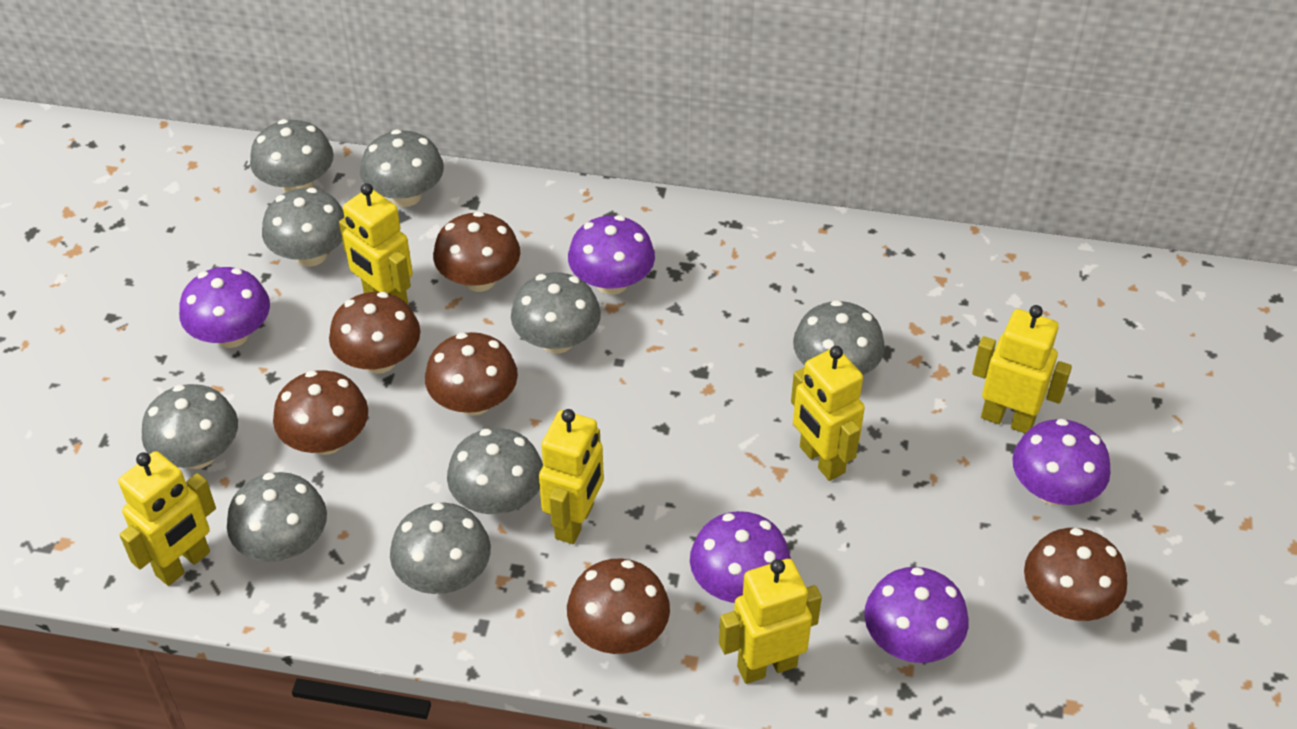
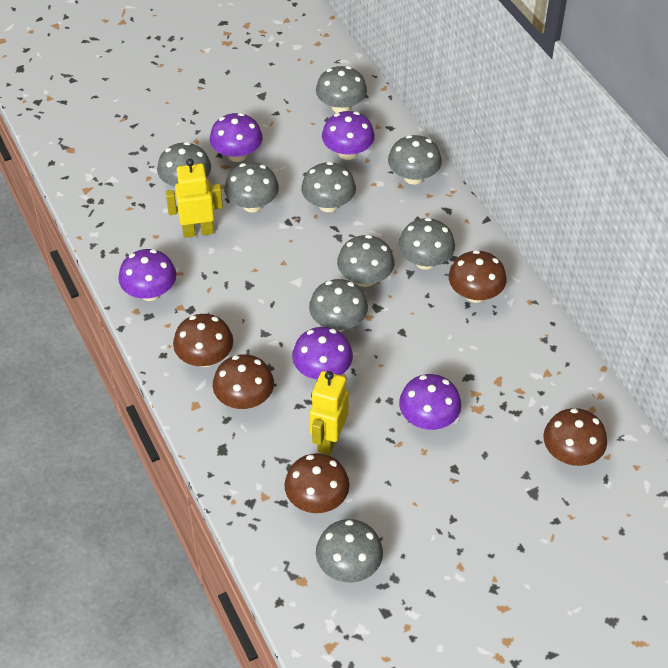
brown mushroom: [273,370,368,455] [329,292,420,374] [425,332,518,416] [433,211,520,292] [567,558,670,654] [1024,528,1127,621] = 6 -> [173,314,233,367] [213,354,274,409] [284,453,350,513] [449,250,506,303] [543,408,607,466] = 5
yellow robot: [118,451,216,586] [339,183,413,306] [539,409,604,544] [719,559,822,684] [791,346,865,481] [972,305,1072,434] = 6 -> [166,159,223,238] [310,371,349,455] = 2

